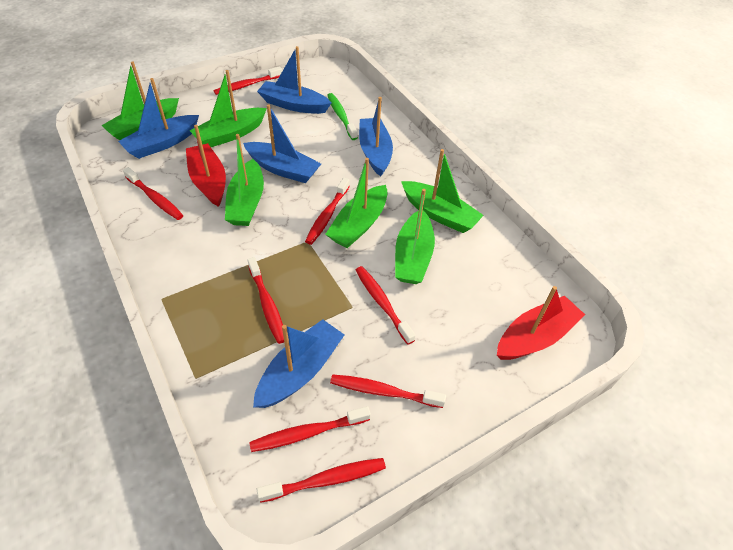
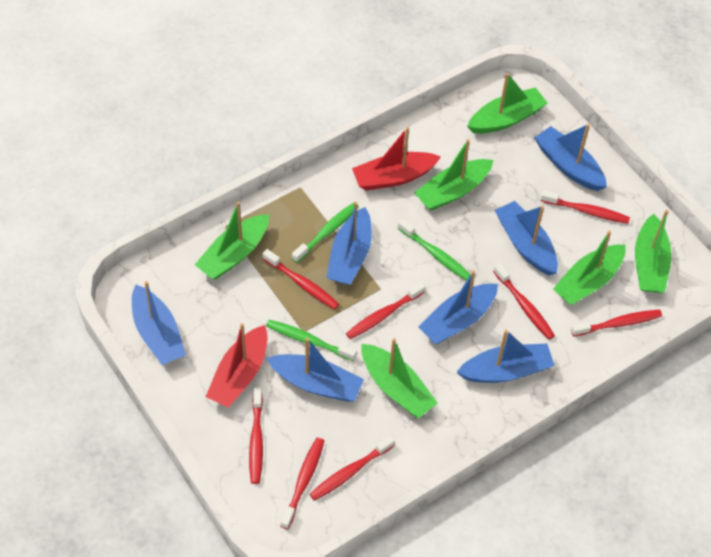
blue boat: [118,78,199,159] [243,104,321,183] [253,319,344,408] [257,46,331,114] [359,97,393,176] = 5 -> [132,281,186,365] [266,338,364,402] [327,201,372,285] [419,270,498,344] [456,330,555,383] [495,201,558,275] [535,124,607,191] = 7
green toothbrush: [327,93,358,140] = 1 -> [266,320,357,361] [292,202,359,263] [398,219,471,281] = 3

